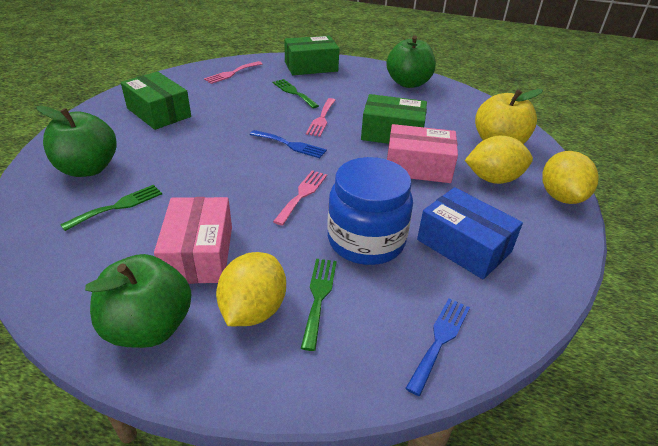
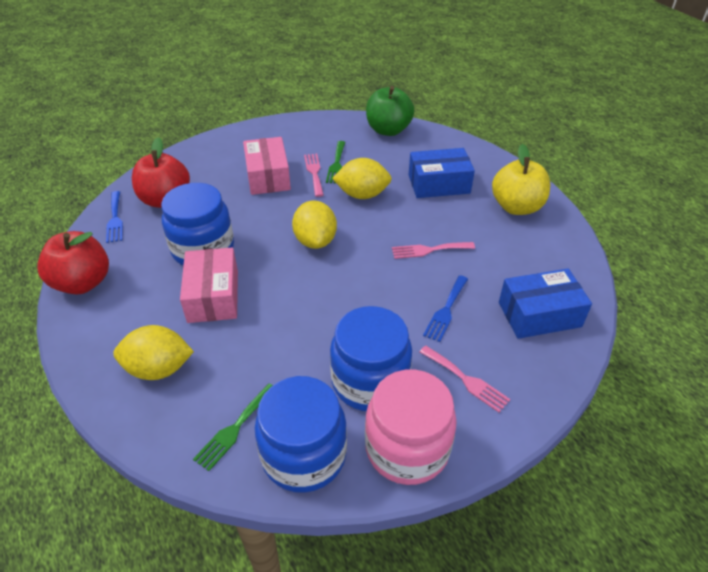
blue box: [417,187,523,279] = 1 -> [409,148,475,198] [499,269,592,339] = 2
blue jar: [327,157,413,265] = 1 -> [161,183,234,266] [255,376,347,493] [330,306,412,411] = 3
green apple: [37,106,117,177] [85,254,192,348] [386,36,436,88] = 3 -> [366,86,414,136] = 1
green box: [121,71,191,130] [284,36,339,75] [361,94,427,144] = 3 -> none = 0
green fork: [60,185,162,231] [273,79,319,109] [301,259,337,351] = 3 -> [193,384,273,471] [326,141,345,183] = 2
pink jar: none = 0 -> [365,369,457,485] = 1
red apple: none = 0 -> [37,231,109,295] [132,137,190,208] = 2

